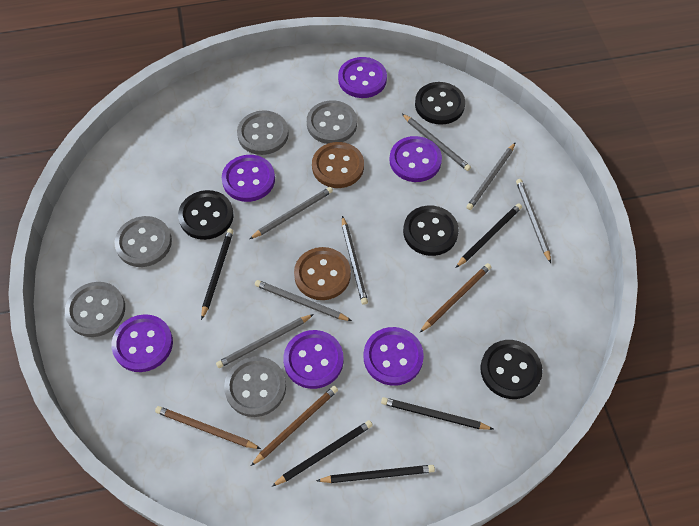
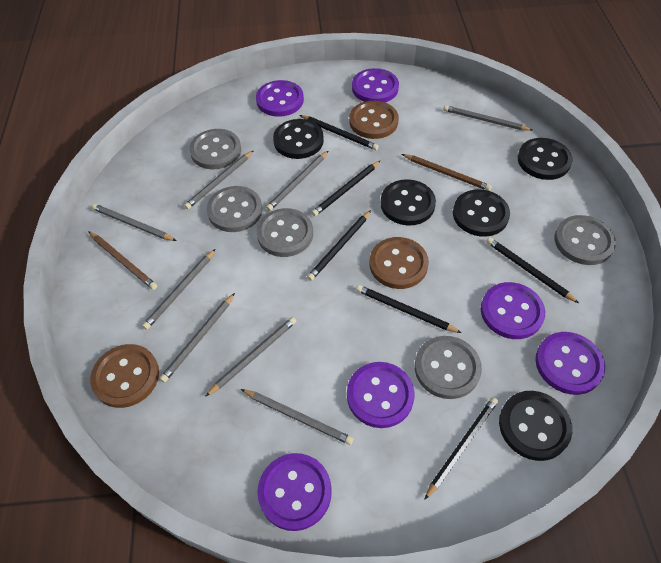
black button: [178,190,234,240] [403,205,459,256] [415,82,465,125] [480,340,543,399] = 4 -> [273,119,324,159] [381,179,436,225] [453,189,510,237] [499,391,572,461] [518,138,573,180] = 5
brown button: [294,247,351,300] [312,142,364,188] = 2 -> [90,344,159,408] [349,101,399,139] [369,237,429,289] = 3
brown pencil: [155,406,261,449] [251,386,338,466] [419,263,491,333] = 3 -> [88,231,157,290] [402,154,492,191] = 2
grey pencil: [216,314,314,368] [249,187,333,239] [255,280,352,321] [402,114,471,171] [466,142,516,210] [516,179,551,263] = 6 -> [92,204,177,241] [142,249,216,330] [159,293,235,383] [184,150,254,209] [205,317,296,397] [241,389,354,445] [266,151,328,211] [443,105,532,131] = 8

